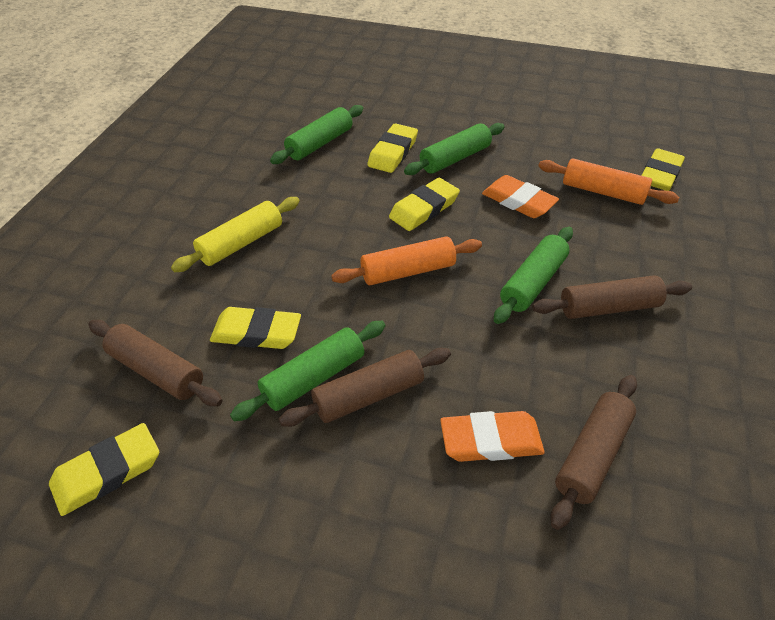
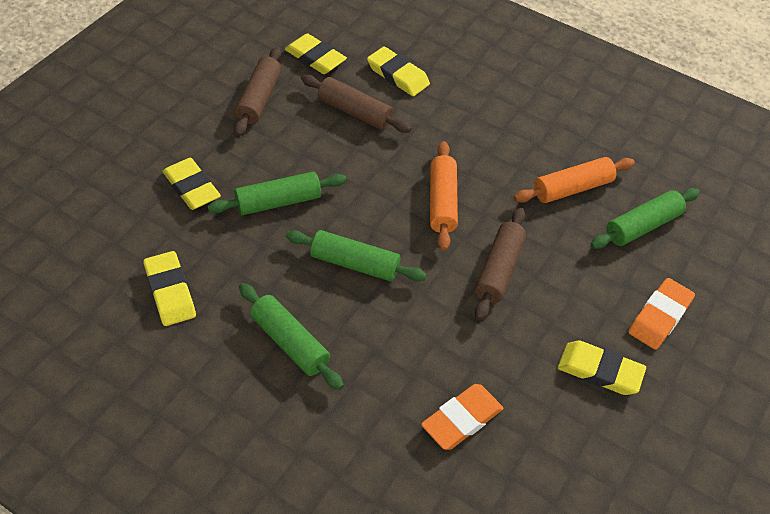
brown rolling pin: [88,320,223,406] [279,348,451,427] [532,275,692,319] [551,375,637,530] = 4 -> [234,47,281,136] [301,75,412,133] [475,208,526,321] = 3
yellow rolling pin: [171,197,300,272] = 1 -> none = 0

